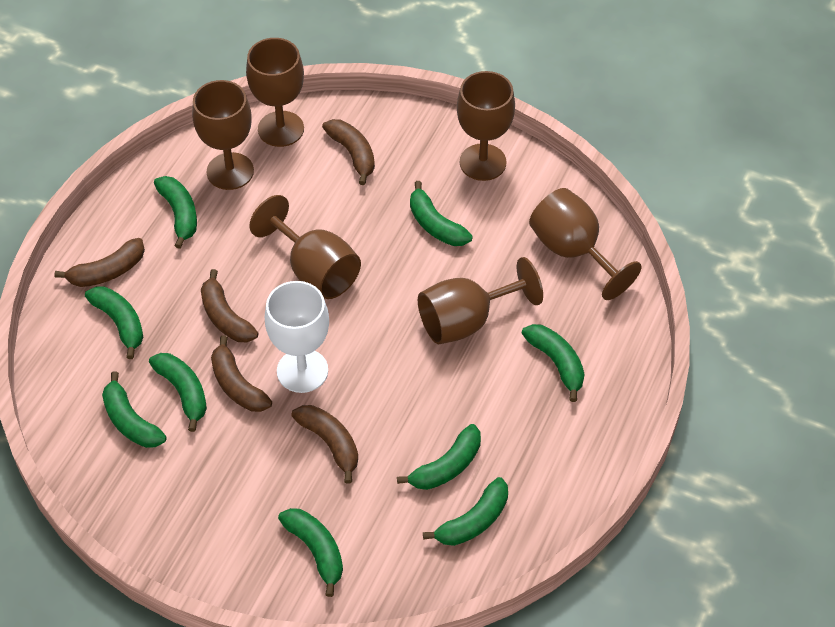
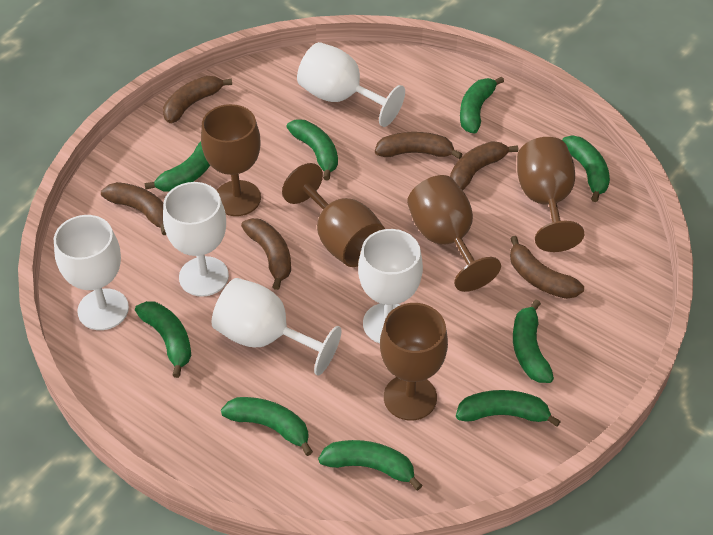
brown banana: [54,238,145,287] [201,269,258,342] [211,335,272,412] [291,405,358,484] [322,119,375,185] = 5 -> [101,182,166,235] [163,76,232,123] [241,218,291,290] [375,132,463,159] [450,141,518,190] [510,236,584,299] = 6
brown goblet: [192,80,254,190] [246,38,304,147] [249,195,361,299] [418,257,543,344] [457,71,515,181] [529,188,642,300] = 6 -> [201,104,261,216] [282,163,385,267] [380,303,448,421] [407,175,501,292] [517,137,585,252] = 5
white goblet: [265,281,329,393] = 1 -> [54,215,129,330] [163,182,229,297] [211,278,342,376] [297,42,405,127] [358,229,423,343] = 5

